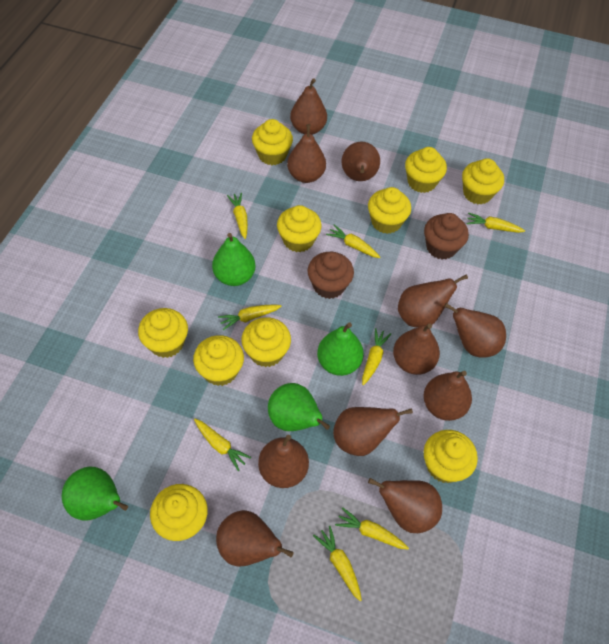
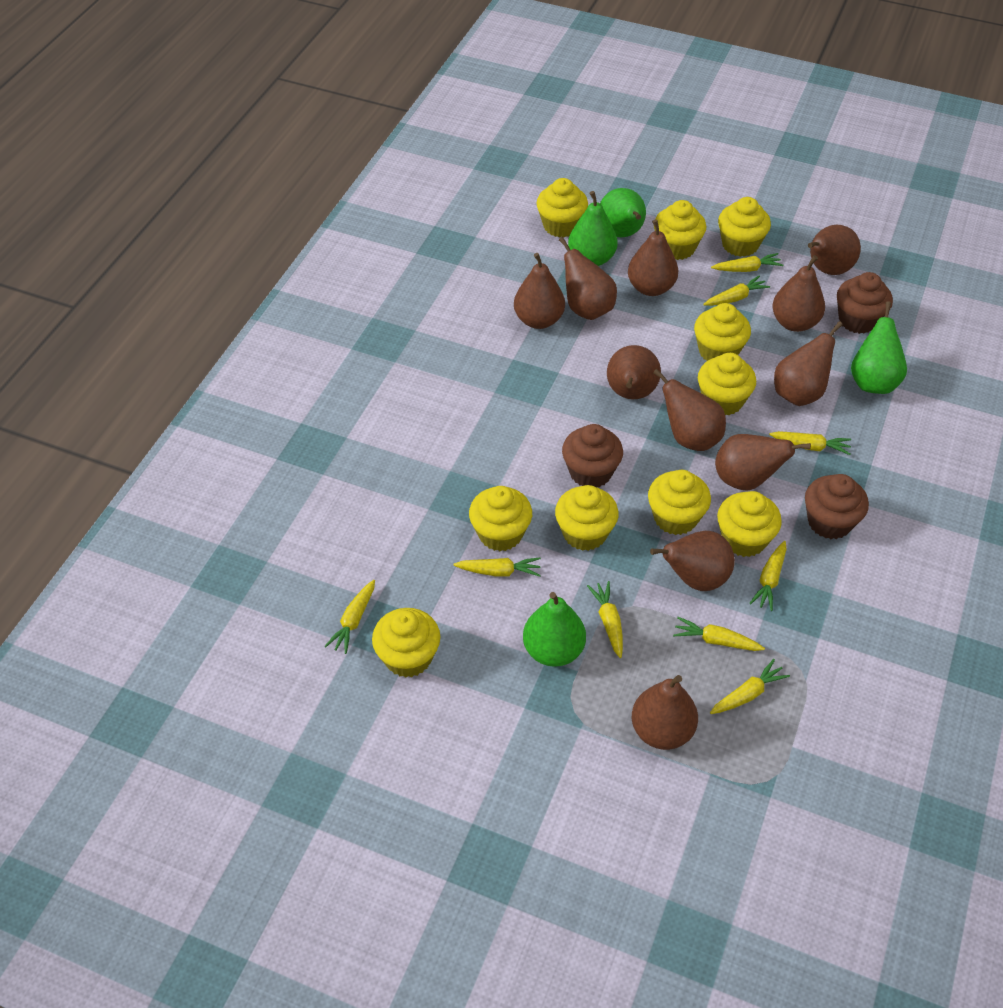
brown cupcake: [307,252,354,299] [424,213,469,260] = 2 -> [562,424,623,487] [805,474,869,539] [837,272,893,334] = 3
yellow carrot: [194,419,251,471] [218,304,282,330] [227,193,248,239] [313,526,362,602] [326,225,380,258] [335,507,409,550] [362,328,391,385] [466,212,525,233] = 8 -> [325,580,375,654] [453,557,541,577] [587,581,623,658] [673,617,765,651] [703,275,770,306] [710,659,790,714] [711,253,783,272] [749,541,787,611] [769,431,851,455] = 9

